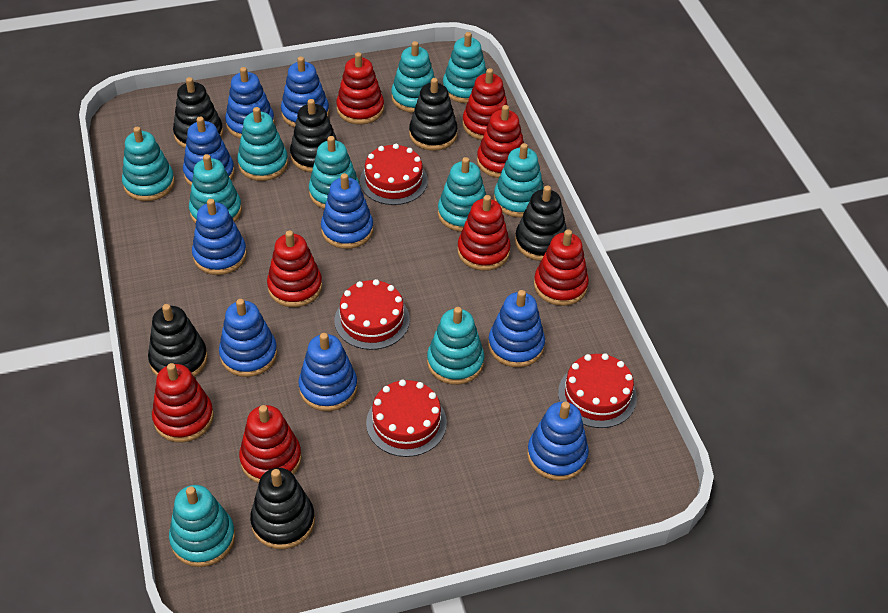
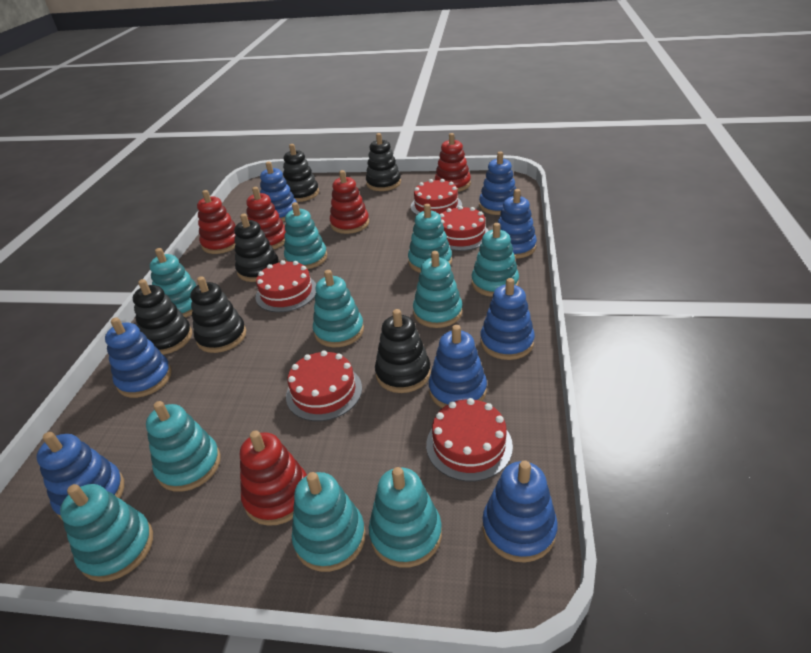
blue stacking toy: [183,116,235,186] [192,199,247,275] [219,299,277,377] [225,67,275,139] [281,57,329,127] [298,333,357,411] [321,173,373,249] [488,290,545,367] [527,402,589,481] = 9 -> [37,432,124,520] [105,317,172,398] [260,162,297,221] [429,325,487,408] [479,152,516,215] [480,278,535,360] [483,461,558,563] [498,189,537,259] = 8
red cake: [334,279,410,350] [360,144,428,205] [366,379,447,457] [558,353,637,428] = 4 -> [255,260,316,312] [286,350,362,421] [411,179,462,215] [426,398,513,481] [440,206,489,251] = 5
red stacking toy: [152,363,214,442] [239,405,302,483] [267,231,322,307] [336,52,384,124] [457,195,511,271] [463,68,508,140] [477,105,524,178] [534,229,589,306] = 8 -> [197,190,236,254] [240,430,307,526] [246,187,286,249] [330,170,369,234] [435,133,471,192] = 5

